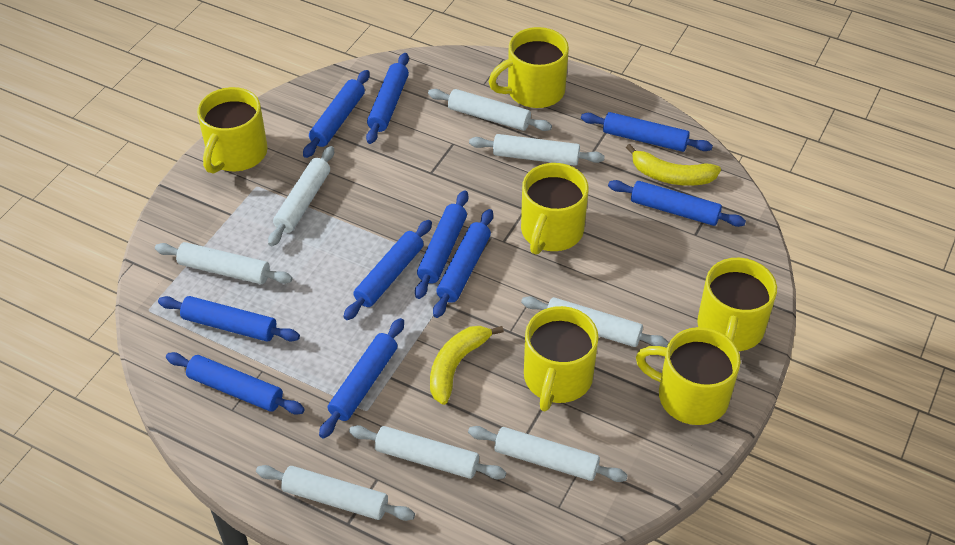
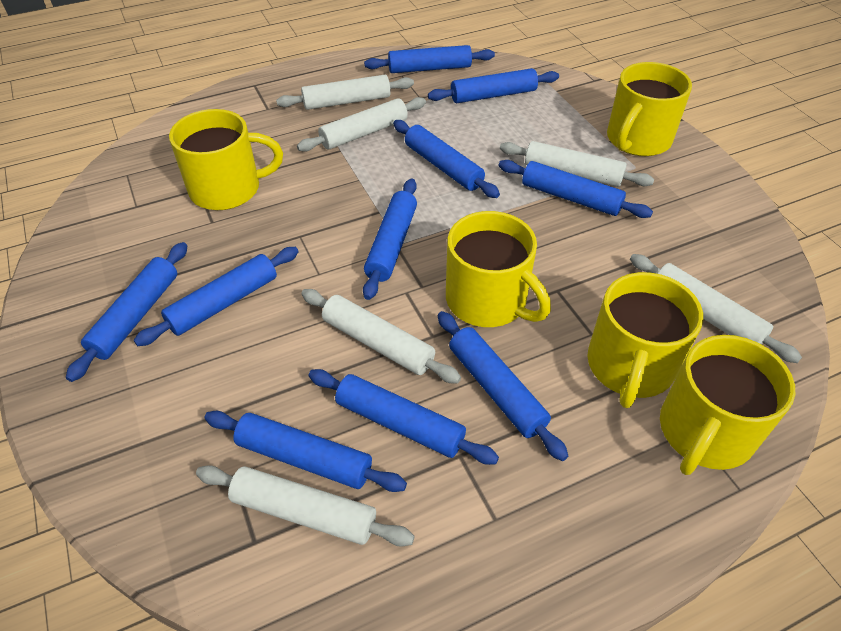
white rolling pin: [155,242,293,284] [256,465,415,521] [268,146,334,246] [349,425,506,479] [428,89,552,131] [468,426,628,482] [469,134,605,166] [521,296,669,347] = 8 -> [196,465,415,547] [276,75,414,110] [297,97,426,152] [301,289,461,384] [500,141,654,187] [630,254,802,363] = 6
yellow banana: [430,326,504,405] [626,144,721,186] = 2 -> none = 0
yellow mug: [197,87,268,174] [488,27,569,108] [521,163,589,255] [524,306,599,411] [636,327,741,425] [697,258,777,351] = 6 -> [169,109,283,210] [446,211,551,327] [587,272,703,408] [607,62,692,156] [660,335,795,475] = 5

